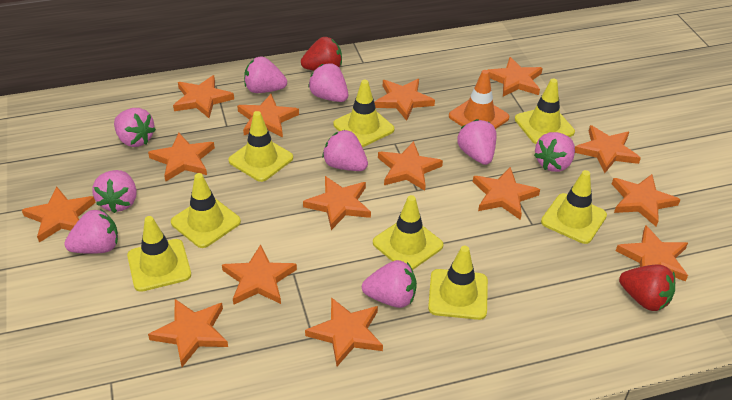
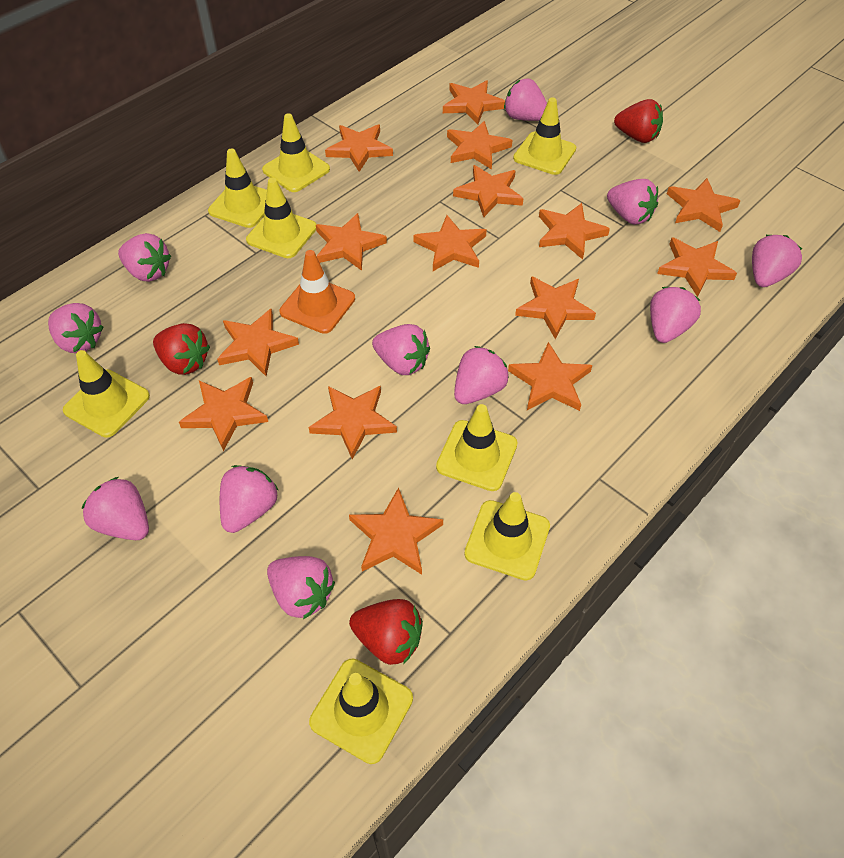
pink strawberry: [64,209,118,254] [92,170,137,213] [114,108,156,147] [244,57,287,93] [308,63,348,102] [322,130,368,171] [362,260,417,308] [457,119,497,165] [534,132,575,172] = 9 -> [48,303,104,353] [82,477,149,540] [118,233,171,282] [220,465,278,533] [267,556,335,619] [372,324,430,375] [454,346,509,404] [504,79,547,121] [607,179,658,225] [650,287,701,343] [752,235,802,287] = 11
red strawberry: [301,37,342,71] [619,264,675,311] = 2 -> [153,323,210,375] [349,599,423,665] [614,99,663,143] = 3

